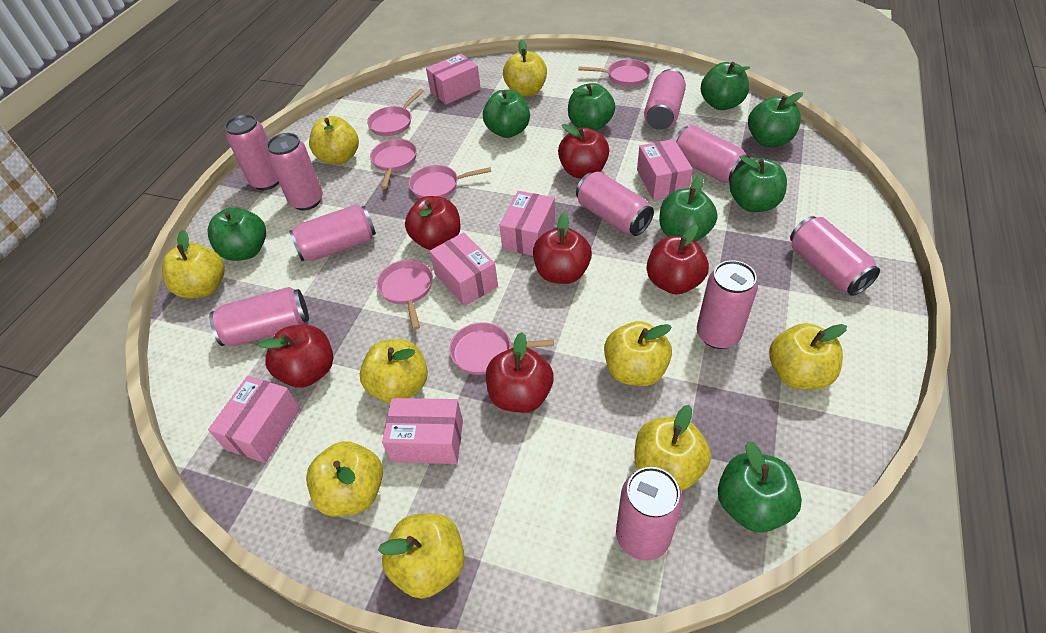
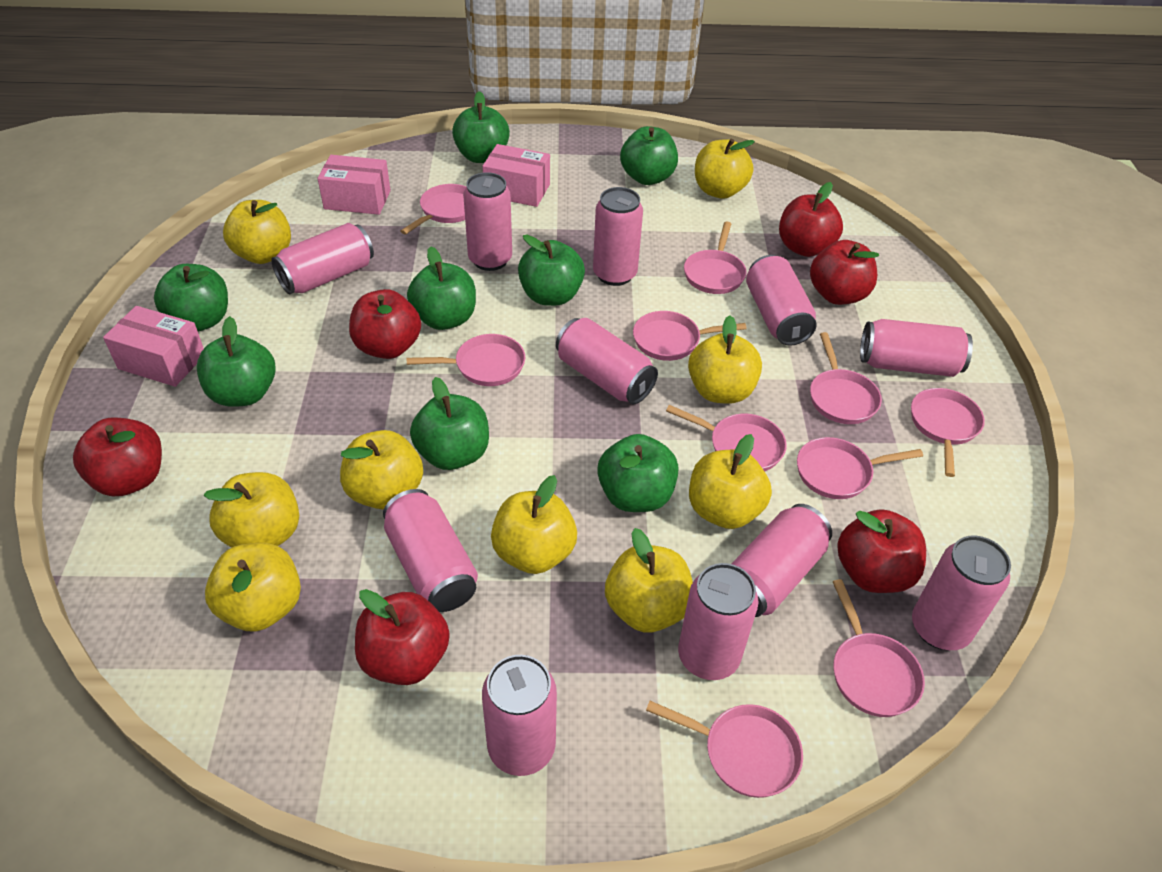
pink box: [208,376,300,463] [382,398,463,464] [426,53,481,105] [429,232,498,306] [500,191,555,256] [637,139,693,201] = 6 -> [103,306,204,387] [318,155,391,215] [482,144,550,207] = 3
pink can: [209,287,309,346] [225,114,279,190] [267,133,323,210] [289,204,376,261] [576,172,654,236] [616,467,683,561] [644,69,686,130] [674,125,750,183] [697,260,758,349] [790,216,880,296] = 10 -> [271,223,374,294] [383,489,478,612] [463,172,512,271] [482,655,557,776] [556,318,658,404] [593,187,643,286] [678,563,759,680] [732,504,832,617] [746,255,817,346] [860,319,973,377] [912,535,1011,650] = 11
pink pan: [367,89,424,136] [370,139,417,189] [377,260,433,330] [409,165,491,199] [449,322,554,375] [578,59,651,86] = 6 -> [401,184,466,235] [406,334,525,386] [633,311,747,361] [646,701,803,798] [666,405,787,472] [684,221,746,294] [797,437,923,499] [810,332,882,424] [833,579,925,717] [911,388,985,477] = 10

